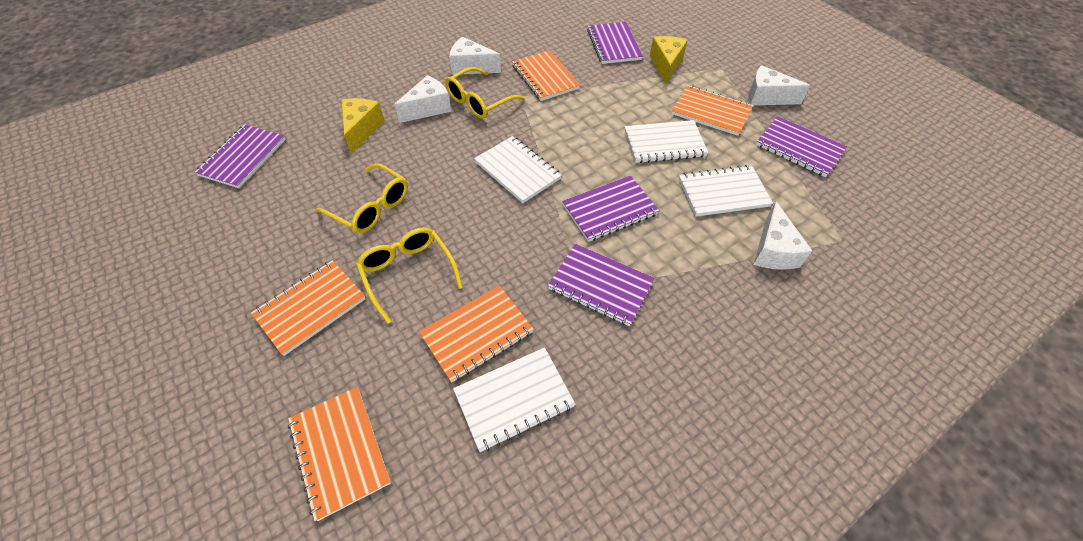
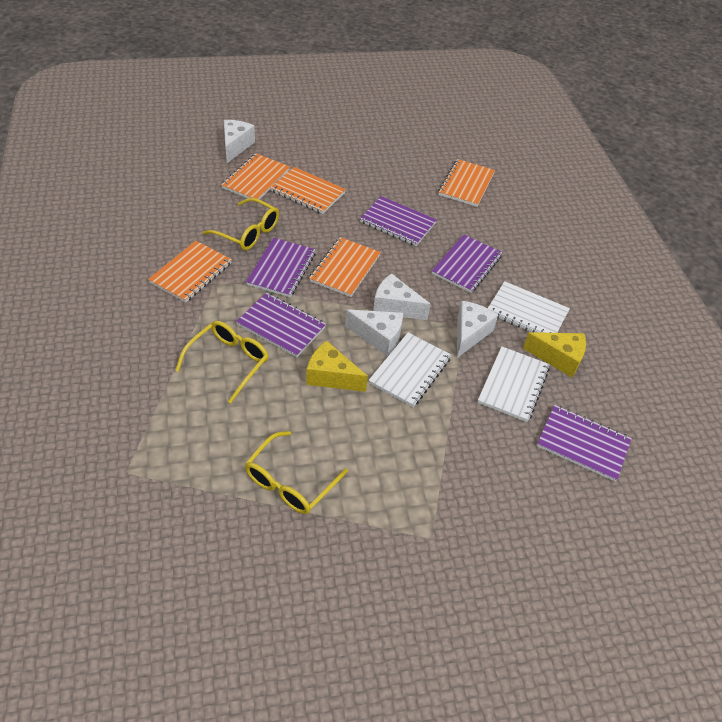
white notebook: [453,347,576,452] [474,136,562,203] [625,120,708,163] [679,165,773,217] = 4 -> [368,333,451,407] [478,346,550,422] [488,281,570,333] = 3

